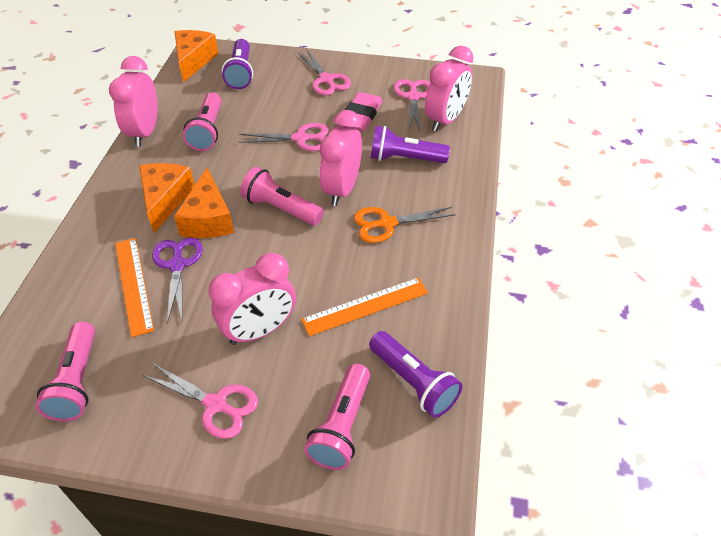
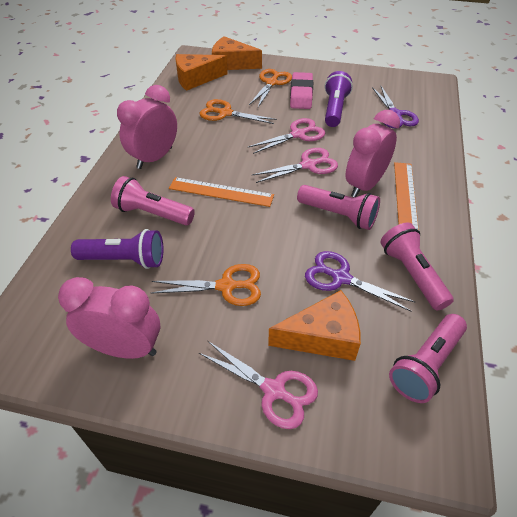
orange scissors: [354,207,456,243] = 1 -> [151,264,261,306] [200,99,277,124] [249,69,292,107] = 3
pink clock: [109,56,158,147] [209,253,296,345] [320,110,362,206] [425,46,473,132] = 4 -> [58,277,161,359] [117,85,177,169] [346,110,400,197] = 3
pink scissors: [142,363,258,439] [238,123,329,151] [298,50,351,95] [394,79,430,132] = 4 -> [199,341,318,429] [248,118,325,154] [252,148,338,183] = 3
purple flashlight: [222,39,253,89] [369,331,462,418] [371,126,450,163] = 3 -> [71,229,163,269] [325,71,353,127] = 2
purple scissors: [152,237,203,324] = 1 -> [305,251,415,311] [372,86,419,128] = 2

